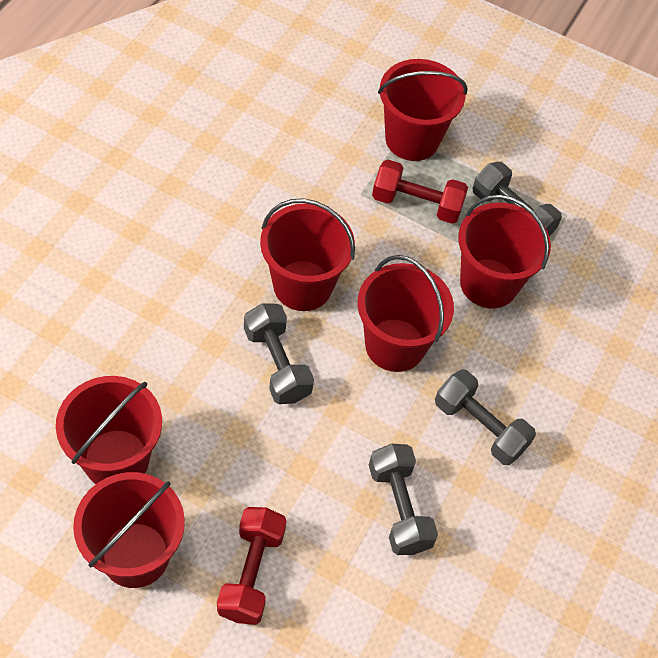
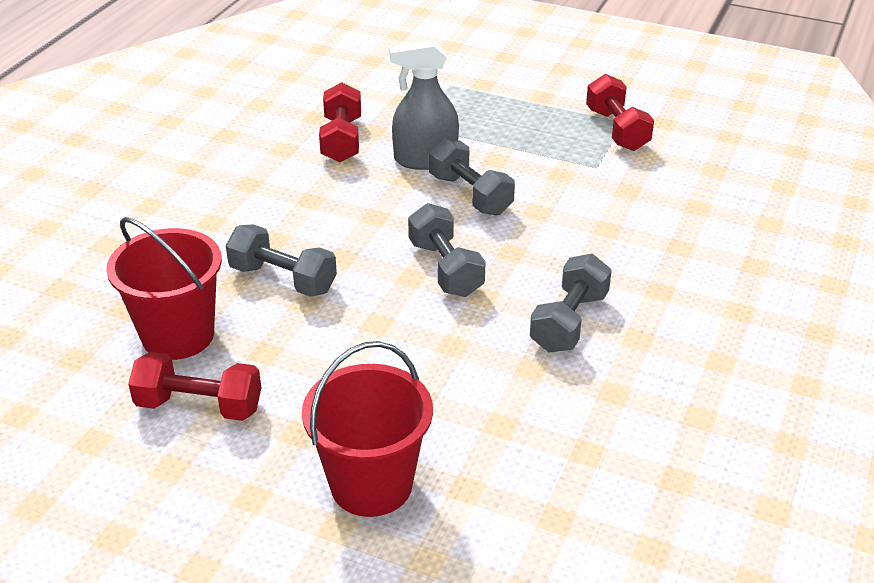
grey spray bottle: none = 0 -> [389,40,459,170] = 1
red bucket: [56,376,162,484] [73,472,185,588] [260,199,355,311] [357,255,454,372] [378,59,468,161] [458,195,551,309] = 6 -> [106,217,222,360] [302,341,433,517] = 2
red dumbbell: [217,507,287,625] [372,160,468,224] = 2 -> [128,352,261,421] [319,82,361,162] [586,74,654,151] = 3

